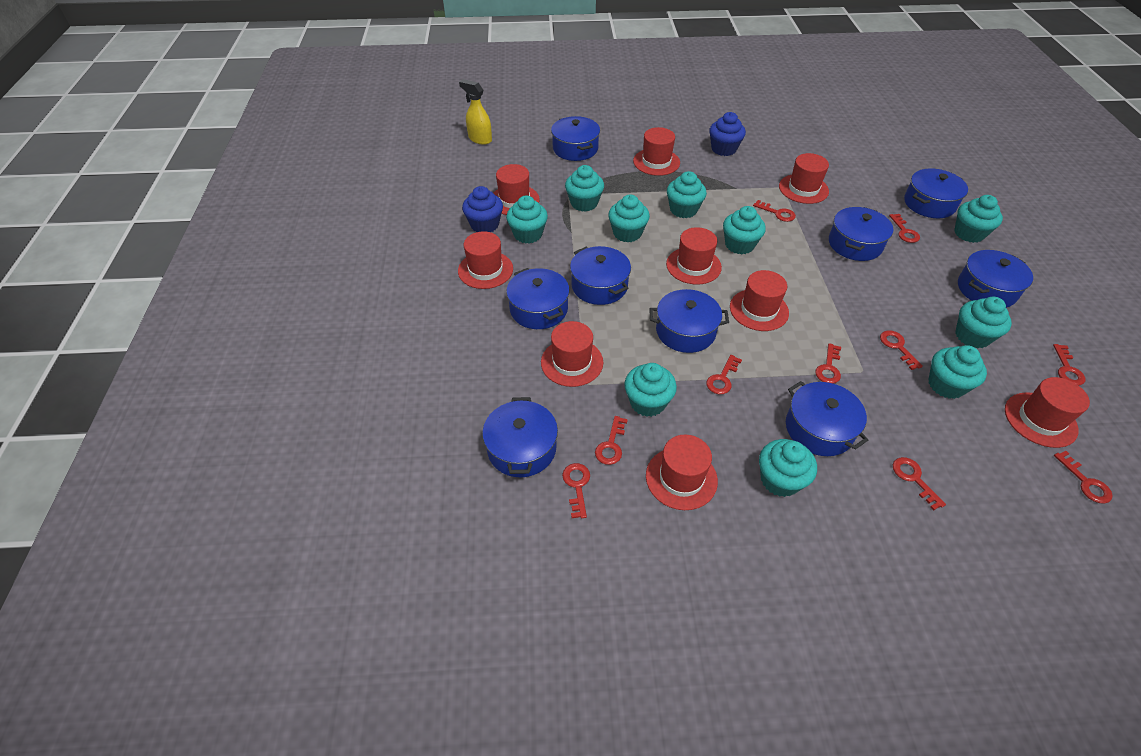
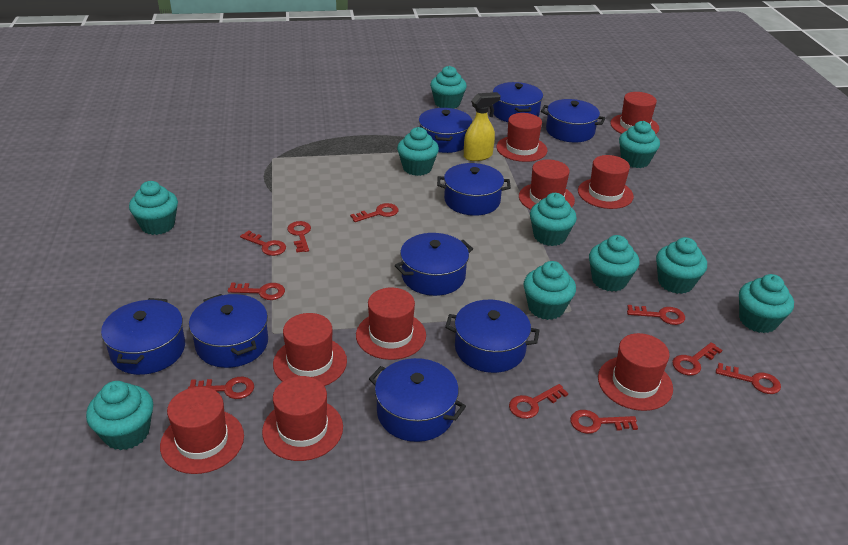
blue cupcake: [462,186,503,232] [709,112,746,156] = 2 -> none = 0

